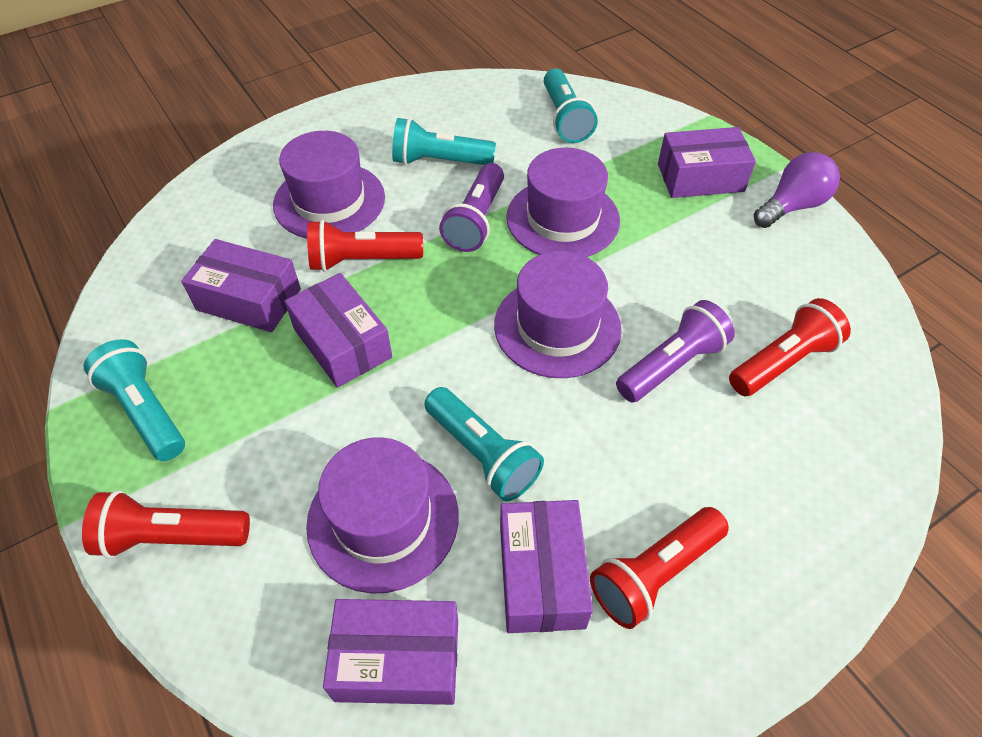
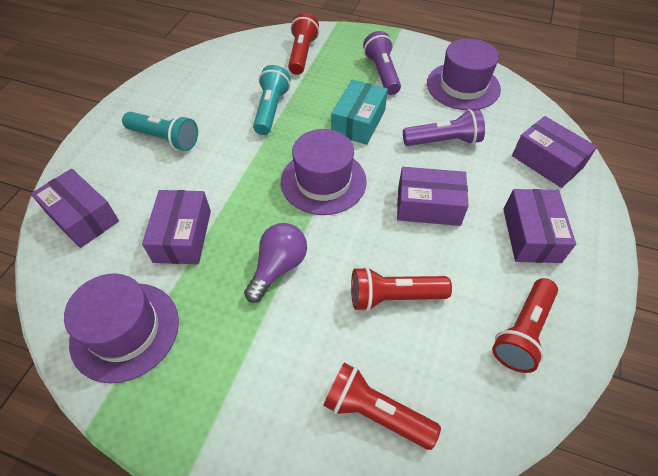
purple hat: [273,131,385,239] [306,437,459,594] [494,251,622,378] [506,148,620,257] = 4 -> [64,273,179,384] [281,129,367,215] [427,38,501,110] = 3
turquoise box: none = 0 -> [331,79,388,145] = 1
turquoise flashlight: [83,339,185,461] [392,118,496,165] [424,387,544,502] [544,69,598,143] = 4 -> [122,112,198,151] [253,65,290,135] = 2

